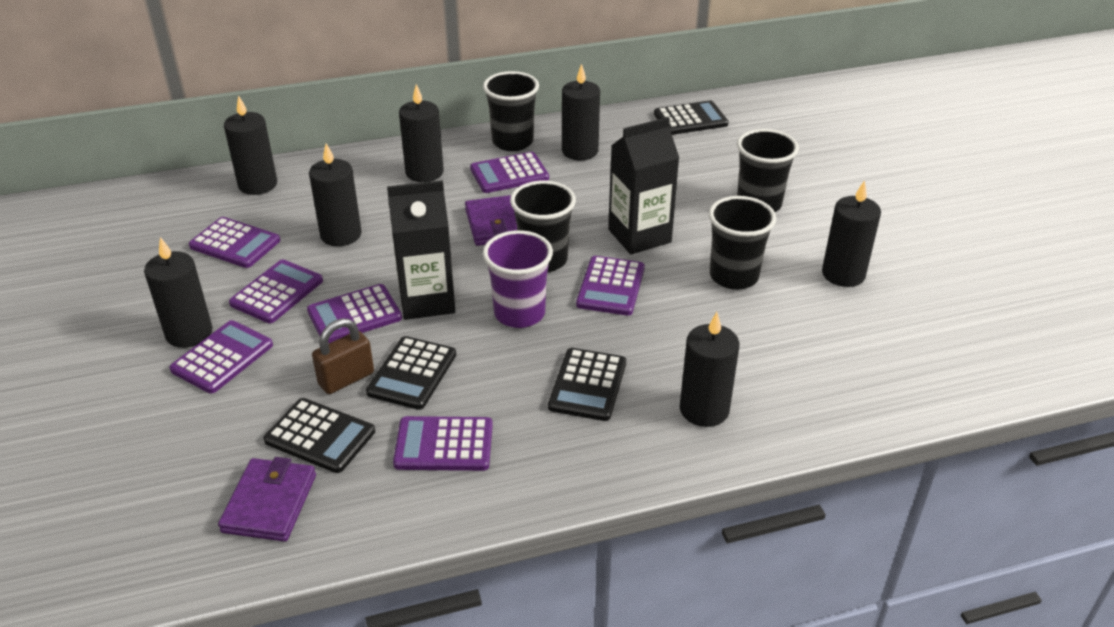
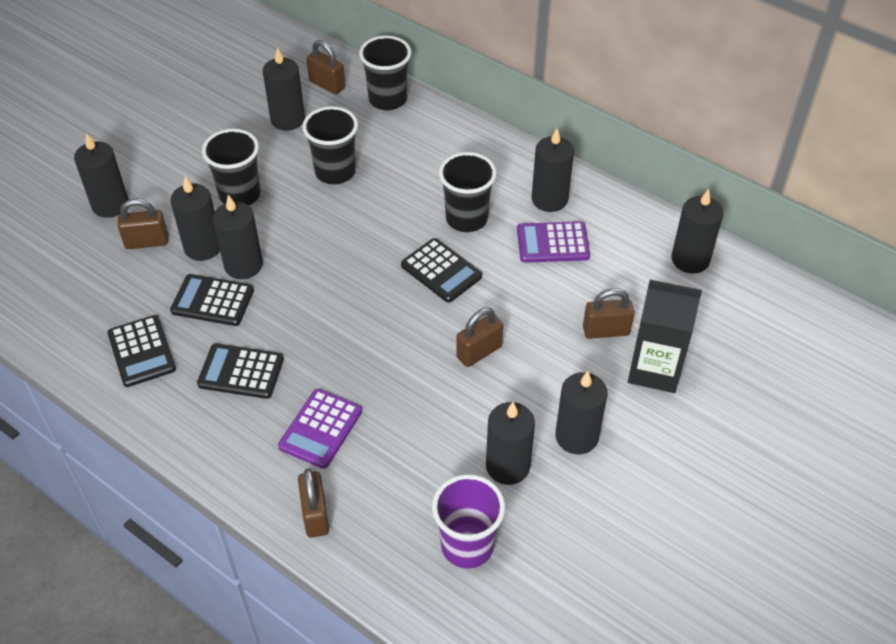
black candle: [144,237,212,348] [224,95,277,195] [309,143,362,246] [399,84,444,182] [562,64,600,160] [680,312,740,427] [822,180,881,287] = 7 -> [74,133,129,218] [170,176,220,261] [213,195,263,279] [263,47,305,131] [486,402,535,485] [532,128,574,212] [555,371,608,454] [671,189,723,274] = 8
black carton: [387,180,455,320] [608,117,679,254] = 2 -> [628,280,702,393] = 1
brown padlock: [312,318,374,394] = 1 -> [118,198,168,249] [298,468,329,538] [306,40,346,94] [456,308,503,367] [583,288,634,339] = 5
purple calculator: [169,320,273,393] [189,217,280,268] [229,259,323,323] [307,284,402,343] [393,416,493,471] [470,152,549,193] [576,256,645,316] = 7 -> [278,389,362,469] [517,221,590,263] = 2
purple wallet: [218,457,316,542] [465,195,517,246] = 2 -> none = 0

